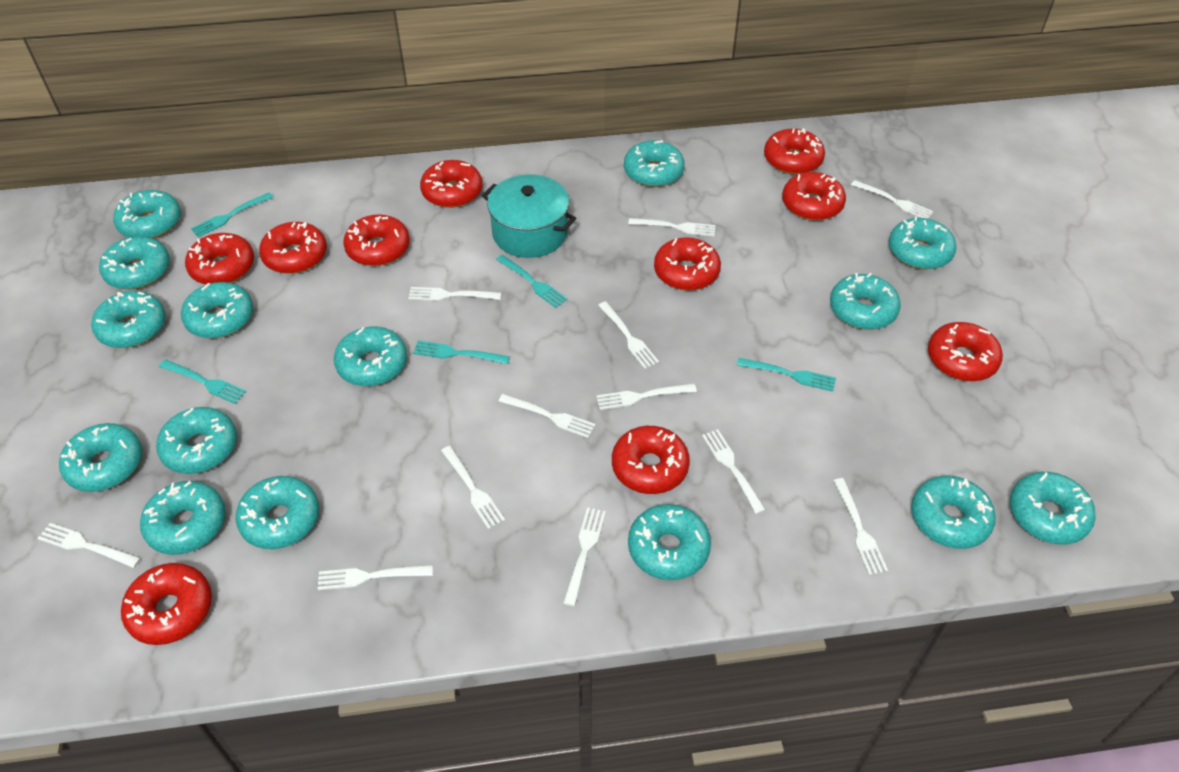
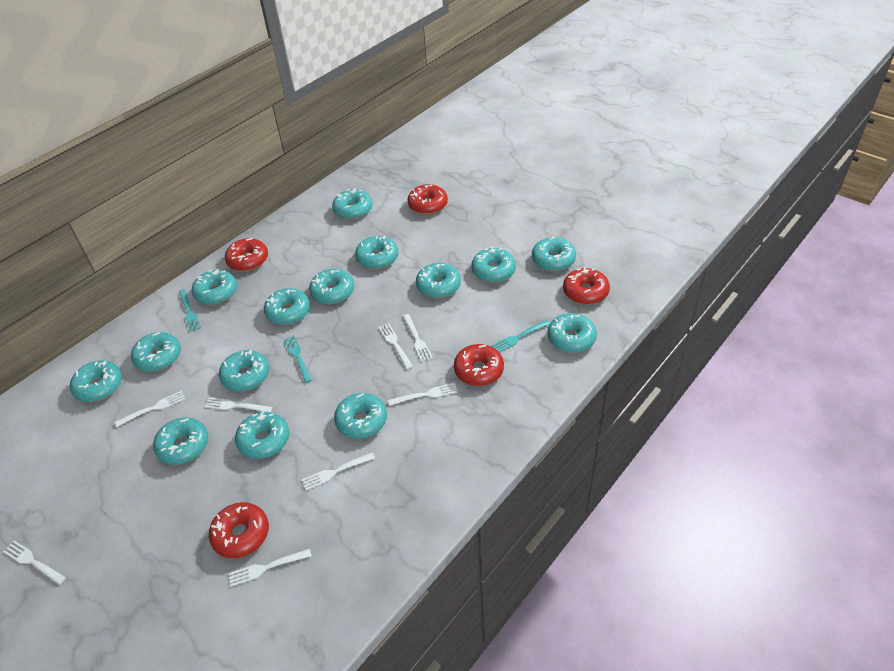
red donut: [121,563,212,645] [185,233,254,285] [259,222,327,274] [343,214,410,266] [420,160,483,208] [612,426,690,494] [654,237,721,291] [764,128,825,174] [782,172,846,221] [928,322,1003,381] = 10 -> [209,502,269,558] [225,238,268,271] [407,184,448,214] [454,344,504,386] [563,267,610,305] = 5
turquoise fork: [159,359,246,404] [191,192,273,237] [413,341,510,364] [496,255,568,308] [737,358,836,392] = 5 -> [179,289,201,332] [284,335,312,383] [491,320,550,352] = 3
turquoise pot: [482,174,576,258] = 1 -> none = 0
white fork: [37,523,141,568] [318,565,433,590] [408,287,501,301] [441,446,505,529] [499,394,596,438] [563,507,606,607] [596,384,697,410] [598,301,659,369] [628,218,716,237] [702,429,766,514] [833,478,888,575] [851,180,934,219] = 12 -> [3,540,66,585] [115,391,185,427] [204,397,273,412] [229,549,311,587] [302,452,375,490] [379,323,413,369] [388,383,458,406] [403,314,433,362] = 8

